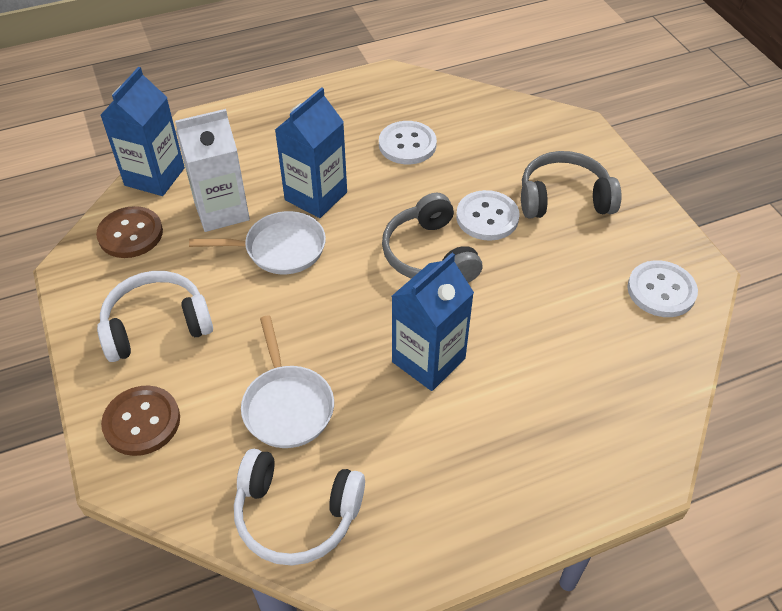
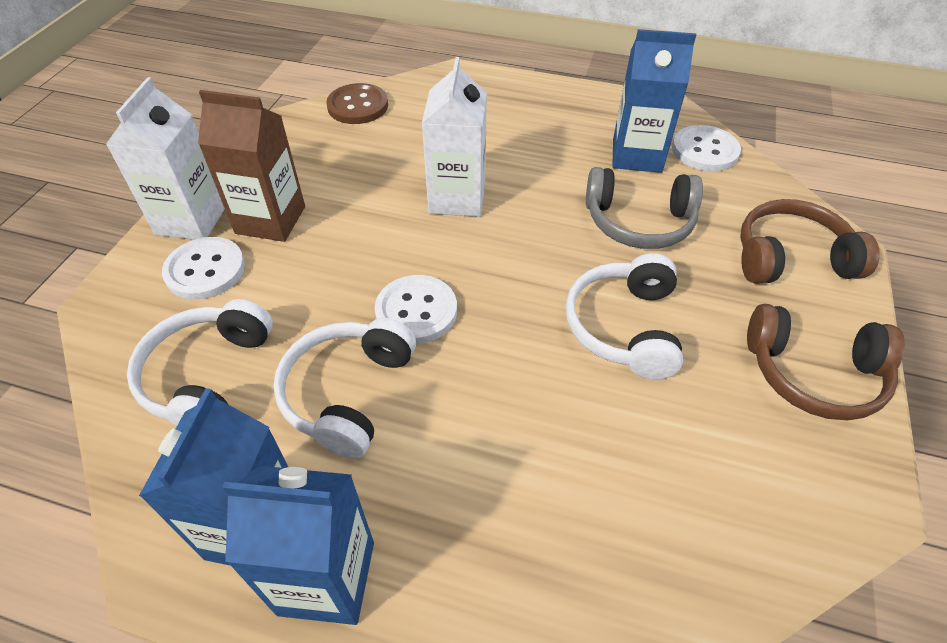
brown button: [96,206,163,258] [101,385,180,456] = 2 -> [326,83,388,124] = 1
brown carton: none = 0 -> [198,90,305,242] = 1
brown headphones: none = 0 -> [740,199,880,284] [747,304,905,420] = 2
grey headphones: [382,193,482,283] [521,151,622,218] = 2 -> [586,167,703,249] = 1
white carton: [175,109,250,232] = 1 -> [106,77,225,240] [422,57,487,217] = 2
white headphones: [97,271,213,362] [234,449,365,566] = 2 -> [127,299,273,426] [273,318,416,458] [566,253,683,380] = 3
white pan: [189,211,326,274] [241,316,334,448] = 2 -> none = 0

